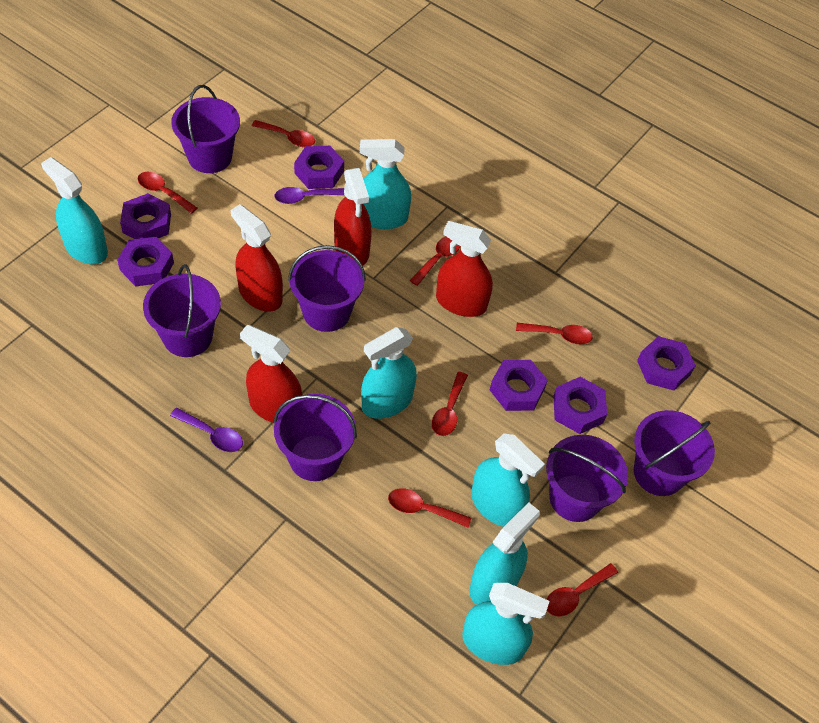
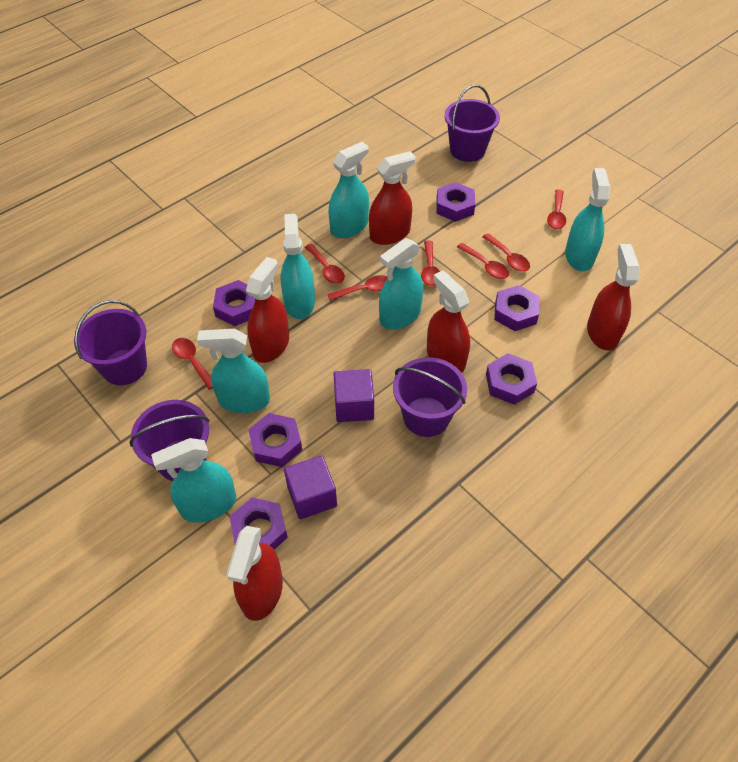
purple bucket: [143,264,221,357] [171,85,240,173] [273,394,357,481] [288,245,366,332] [546,435,628,522] [634,410,715,496] = 6 -> [74,300,147,385] [129,400,210,481] [393,357,467,437] [445,85,500,162] = 4
purple cube: none = 0 -> [284,455,337,519] [334,369,374,422] = 2
purple spoon: [170,408,243,452] [274,187,344,204] = 2 -> none = 0
red spray bottle: [231,204,283,312] [240,325,302,423] [334,168,372,266] [436,221,493,317] = 4 -> [226,526,283,621] [246,257,289,363] [369,151,416,245] [427,271,470,373] [587,244,640,351] = 5

